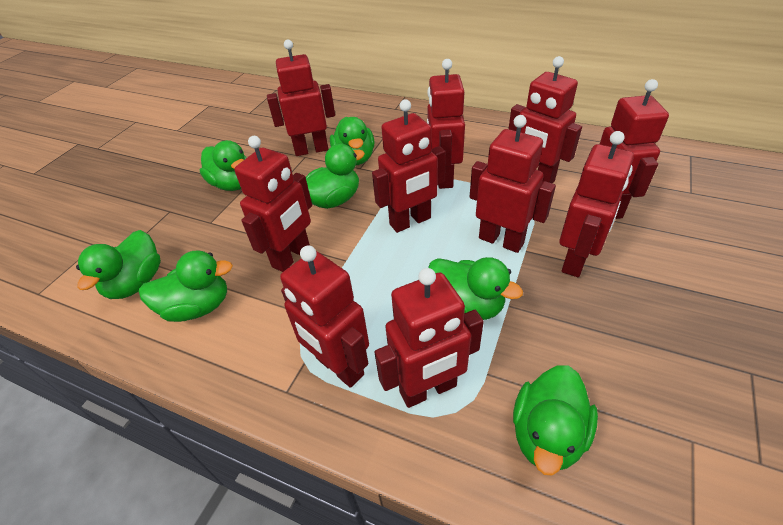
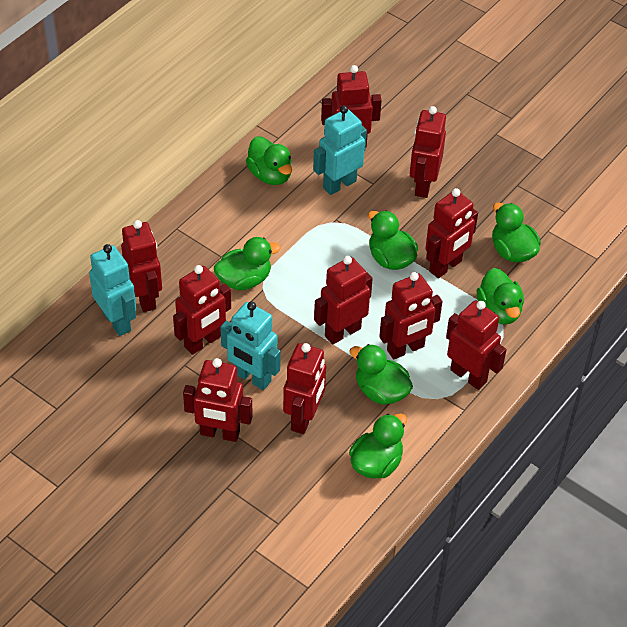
turquoise robot: none = 0 -> [89,244,136,336] [221,301,281,390] [313,106,367,195] = 3

